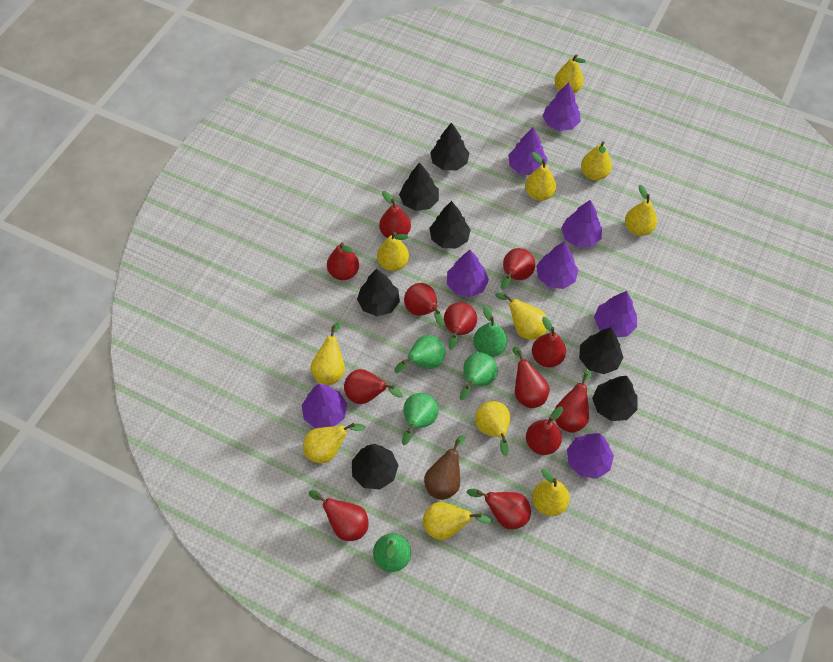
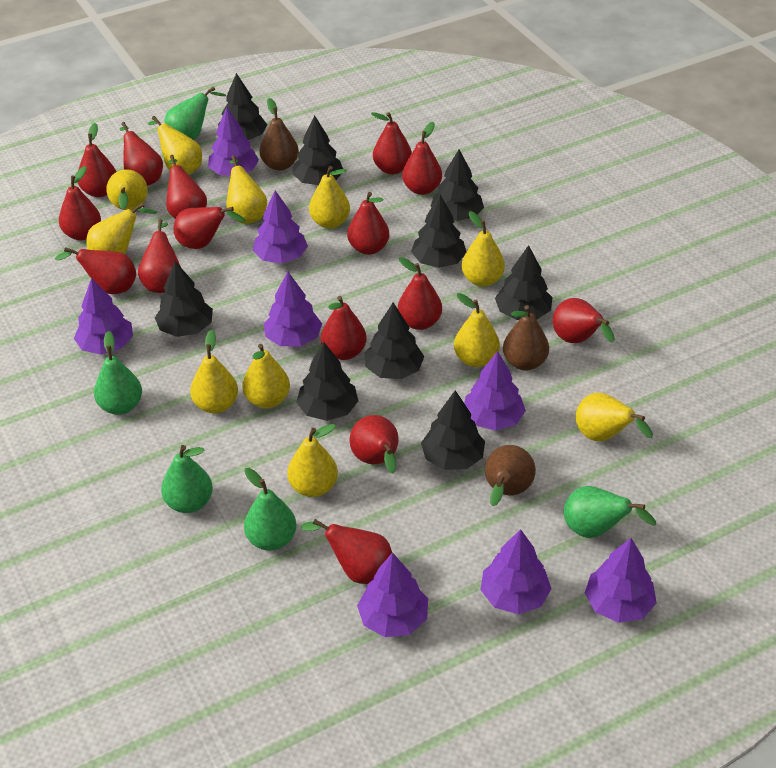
black tree: [352,444,399,490] [357,269,400,316] [399,162,439,211] [430,122,469,170] [430,201,471,249] [579,327,623,374] [592,376,637,421] = 7 -> [155,261,213,337] [218,73,267,140] [292,115,343,185] [296,342,358,421] [365,302,424,379] [411,195,466,268] [421,390,485,470] [431,150,484,221] [495,245,552,320] = 9
brown pear: [424,435,466,500] = 1 -> [259,98,299,171] [485,445,536,506] [503,305,549,371] = 3
red pear: [309,490,369,541] [327,242,359,280] [344,369,403,404] [379,191,411,238] [404,283,444,326] [444,302,477,350] [467,489,531,529] [501,248,535,290] [513,347,550,408] [526,406,563,455] [532,317,566,367] [554,371,591,433] = 12 -> [55,247,136,294] [59,166,101,240] [78,123,117,197] [119,122,163,186] [138,219,181,293] [166,155,207,219] [173,207,246,249] [301,519,392,584] [321,296,367,360] [347,192,389,255] [349,415,399,474] [371,112,412,174] [398,257,442,330] [402,122,442,195] [553,298,615,343] = 15

